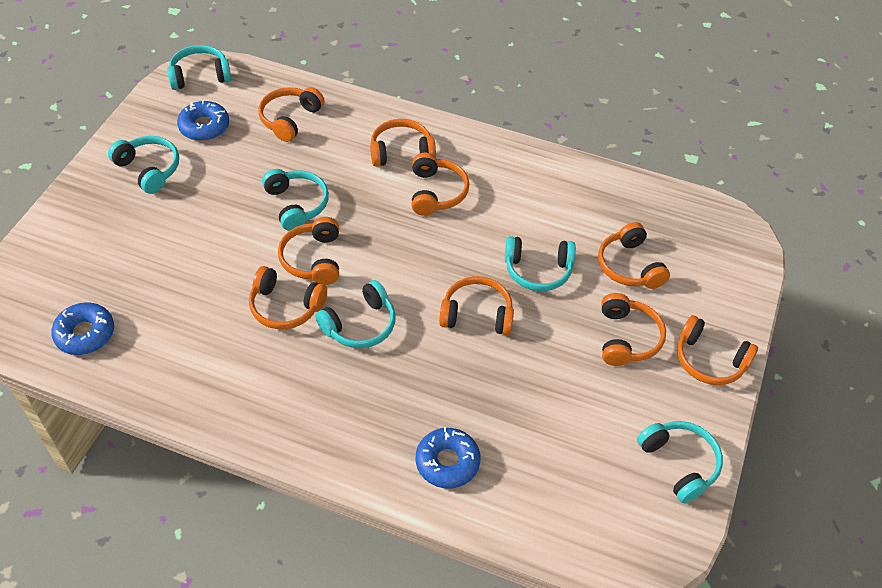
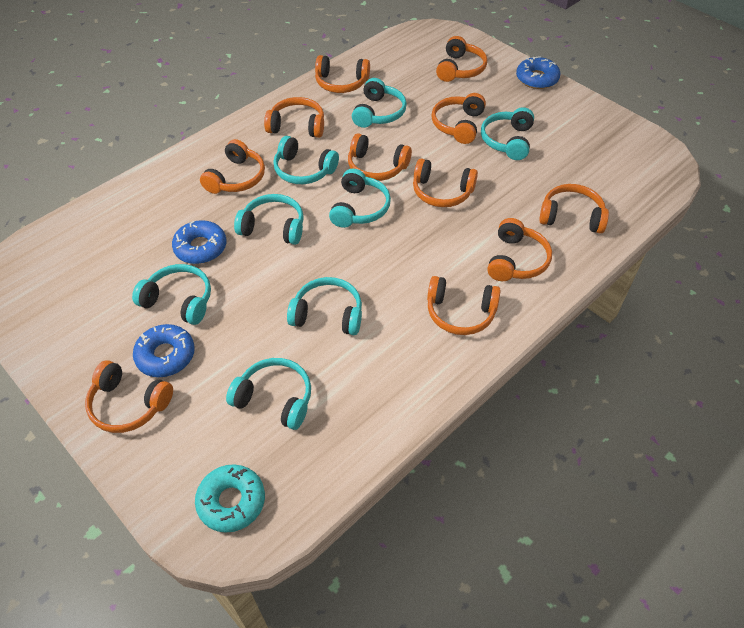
orange headphones: [249,266,327,329] [258,87,325,142] [278,217,339,285] [370,119,436,167] [412,153,469,216] [439,276,514,335] [598,222,670,289] [601,293,666,366] [677,315,758,385] = 9 -> [85,360,173,433] [200,139,265,194] [264,97,324,138] [315,55,370,93] [348,133,412,181] [413,158,478,207] [427,276,501,335] [431,93,486,144] [436,36,487,82] [487,218,552,281] [539,184,609,234] = 11
turquoise donut: none = 0 -> [195,464,265,533] = 1
turquoise headphones: [108,136,179,194] [167,45,231,90] [262,169,329,231] [315,280,396,348] [505,236,576,291] [637,421,723,503] = 6 -> [132,264,211,325] [226,358,311,430] [234,194,304,245] [273,136,339,184] [287,277,362,335] [329,169,391,228] [352,78,407,128] [481,107,534,160] = 8

